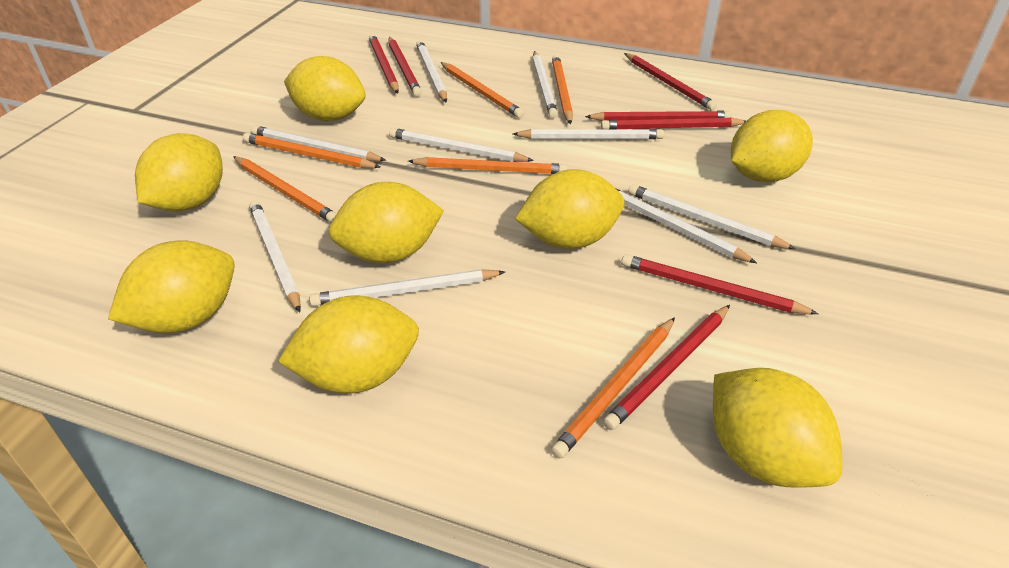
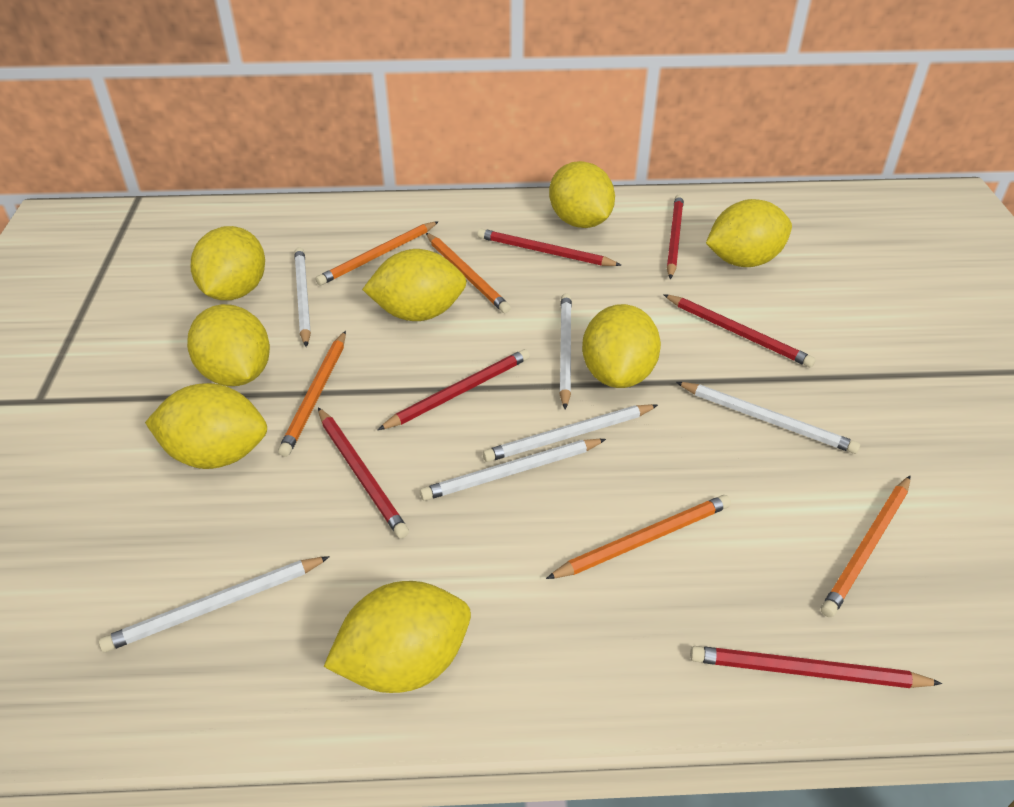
orange pencil: [233,156,337,223] [243,133,380,168] [408,157,568,174] [441,62,524,118] [551,317,675,459] [552,55,573,124] = 6 -> [278,331,346,457] [315,221,439,286] [426,233,511,313] [546,495,731,579] [821,476,910,617] = 5
red pencil: [369,34,399,94] [389,37,422,96] [585,111,732,121] [601,117,746,130] [603,305,730,430] [621,254,818,314] [624,53,717,110] = 7 -> [318,408,409,538] [377,349,530,430] [477,229,621,266] [663,294,816,368] [667,195,684,279] [690,646,942,688] = 6
white pencil: [249,201,301,312] [251,126,386,161] [309,269,505,306] [389,128,534,162] [416,40,447,103] [513,129,664,139] [532,51,558,118] [616,188,757,263] [628,184,795,249] = 9 -> [99,556,330,652] [294,247,311,347] [420,439,606,501] [483,404,658,462] [559,293,572,410] [676,382,860,454] = 6

